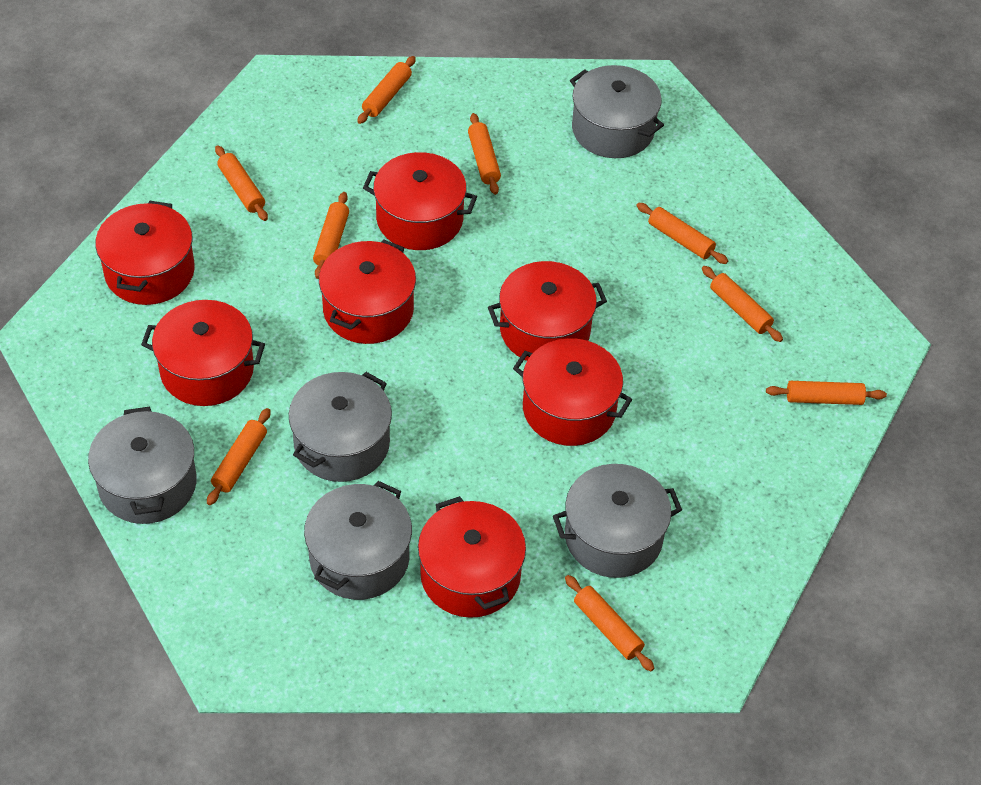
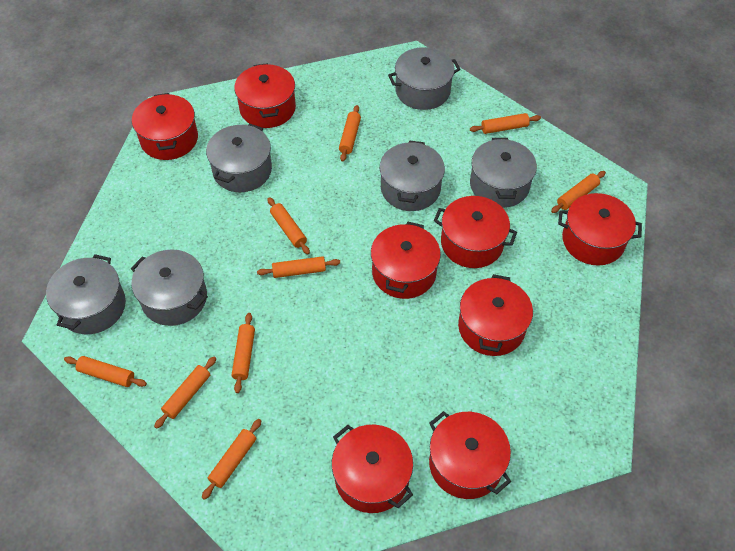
grey pot: [88,407,197,524] [289,372,392,482] [304,481,412,600] [553,464,682,578] [570,65,664,158] = 5 -> [46,254,126,334] [131,249,208,326] [206,124,272,192] [380,140,445,211] [388,47,461,110] [470,138,537,208] = 6
red pot: [95,201,195,305] [141,300,265,406] [319,239,416,344] [363,152,477,250] [418,496,526,618] [488,261,607,361] [513,338,632,446] = 7 -> [132,93,198,160] [234,63,296,128] [332,425,413,513] [371,222,441,299] [429,411,511,499] [434,196,517,268] [458,274,533,356] [558,193,642,266] = 8

